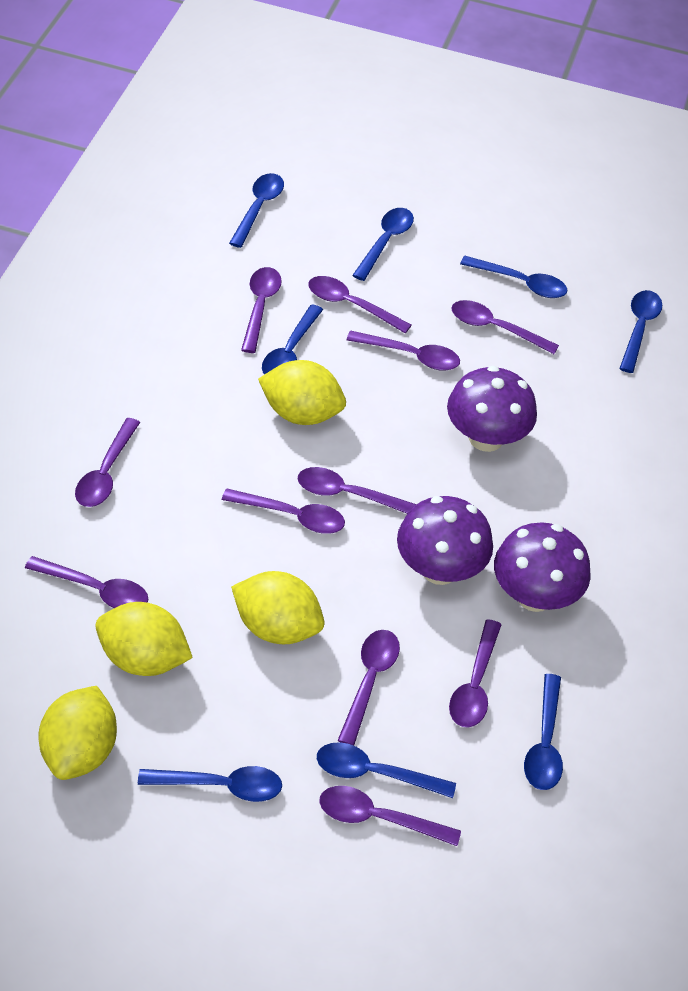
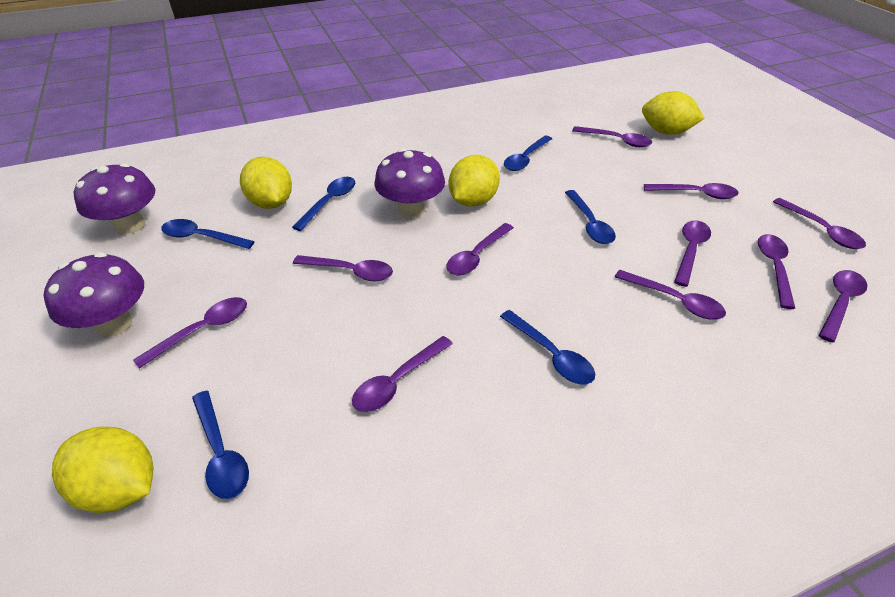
blue spoon: [138,766,282,802] [229,173,284,248] [262,304,323,374] [317,742,456,798] [352,208,414,281] [460,256,567,298] [524,674,563,790] [619,290,662,373] = 8 -> [161,219,255,249] [192,391,249,499] [292,177,355,231] [500,310,595,385] [504,136,552,171] [565,190,616,244] = 6

